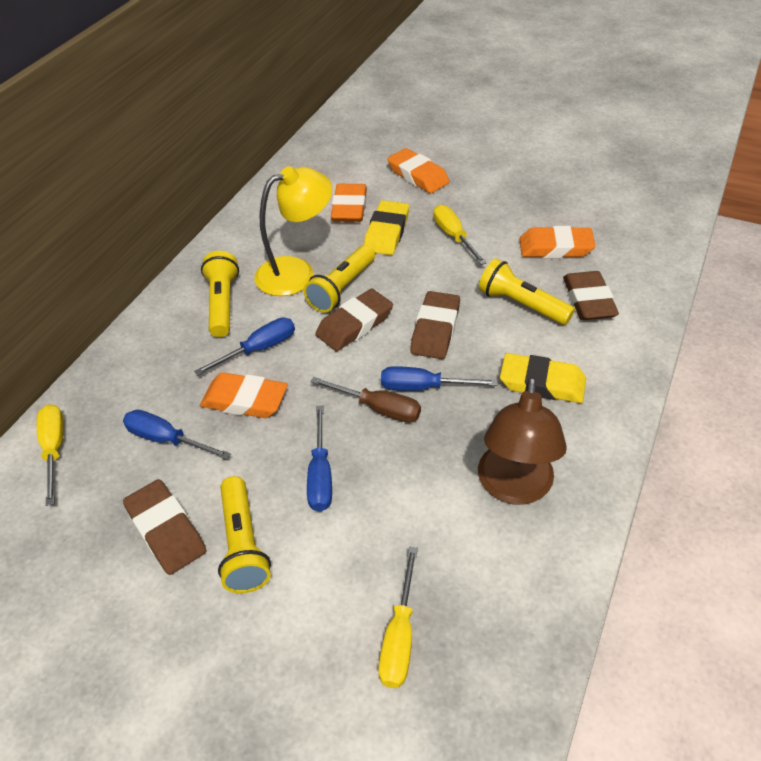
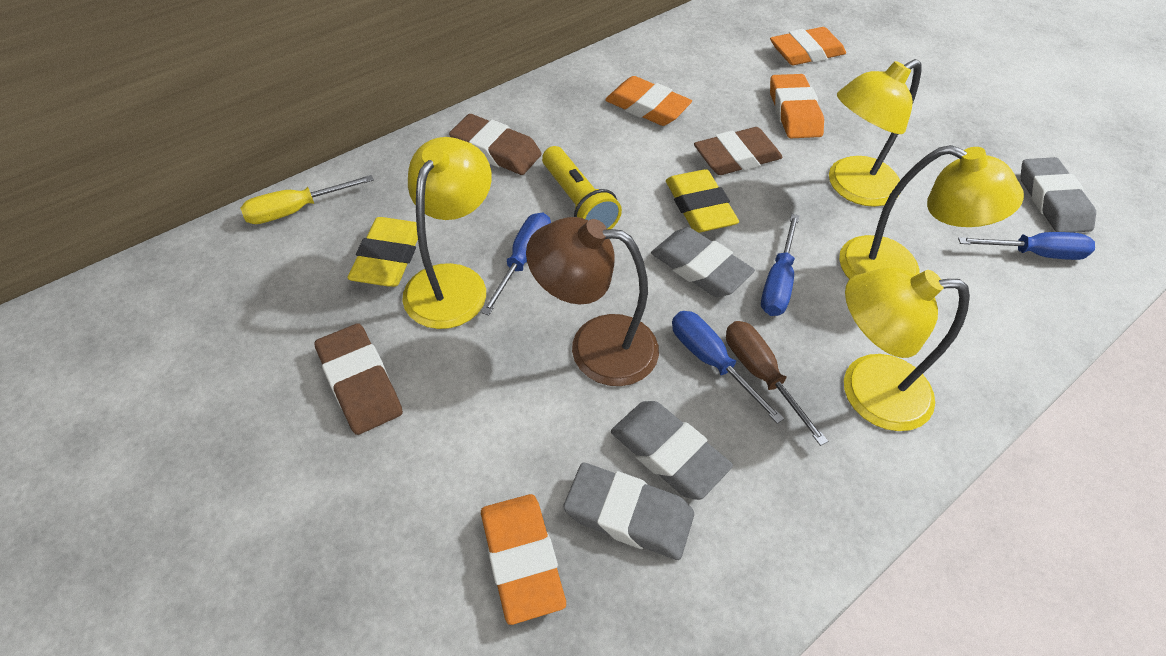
brown eraser: [123,479,206,575] [316,289,393,351] [410,291,460,359] [563,271,619,320] = 4 -> [314,323,403,435] [449,114,542,175] [694,127,783,175] = 3
grey eraser: none = 0 -> [563,463,694,560] [611,401,733,500] [651,227,755,297] [1020,157,1096,233] = 4
yellow flashlight: [201,251,239,337] [218,476,271,593] [304,245,375,313] [479,258,575,325] = 4 -> [542,146,622,229] = 1
yellow lamp: [255,166,332,296] = 1 -> [402,137,492,329] [829,59,922,207] [839,145,1024,279] [844,267,970,431] = 4
yellow screwdriver: [37,404,64,506] [379,547,418,688] [433,205,487,265] = 3 -> [241,175,374,224] = 1

